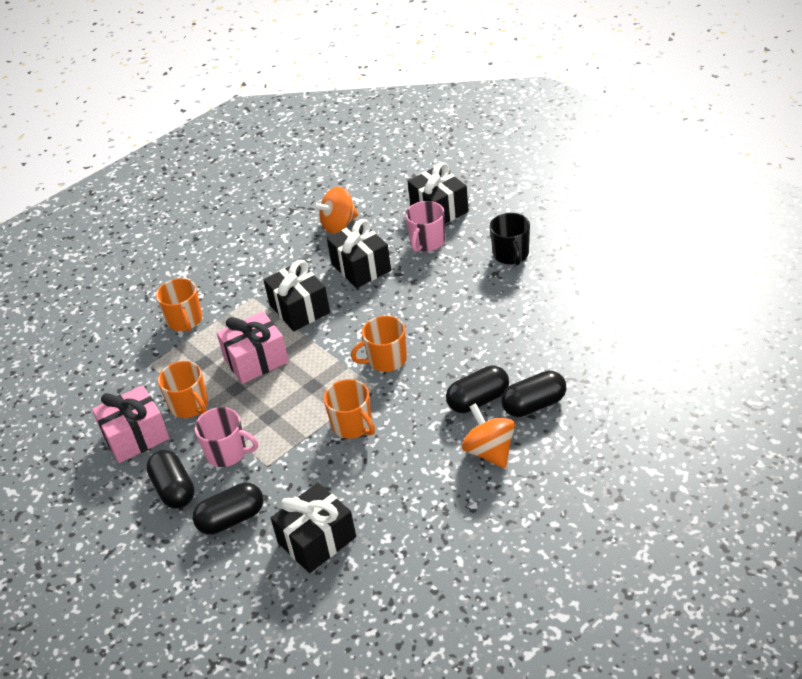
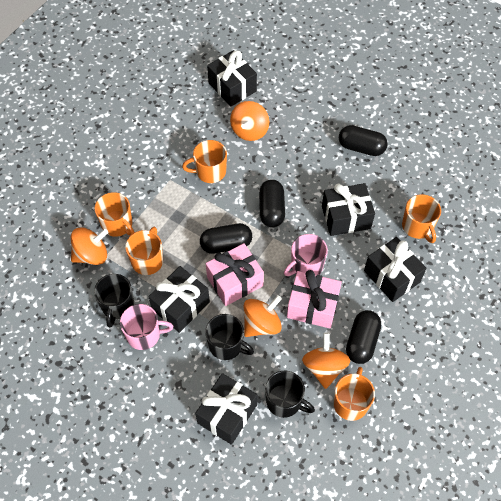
black gift: [264,260,330,331] [271,483,356,573] [327,219,391,288] [407,162,469,224] = 4 -> [148,266,210,333] [195,373,257,445] [207,50,257,106] [322,183,375,236] [364,237,426,302] = 5
black mug: [490,213,530,265] = 1 -> [94,274,134,328] [205,314,254,360] [265,371,315,418] = 3
orange mug: [156,278,202,331] [158,361,208,418] [323,379,375,439] [351,316,407,372] = 4 -> [94,192,135,237] [125,227,163,275] [182,140,227,183] [333,367,375,421] [402,194,441,243] = 5
orange spinning top: [312,187,358,233] [462,403,515,468] = 2 -> [71,227,108,265] [230,101,269,141] [243,295,282,337] [302,332,350,389] = 4

